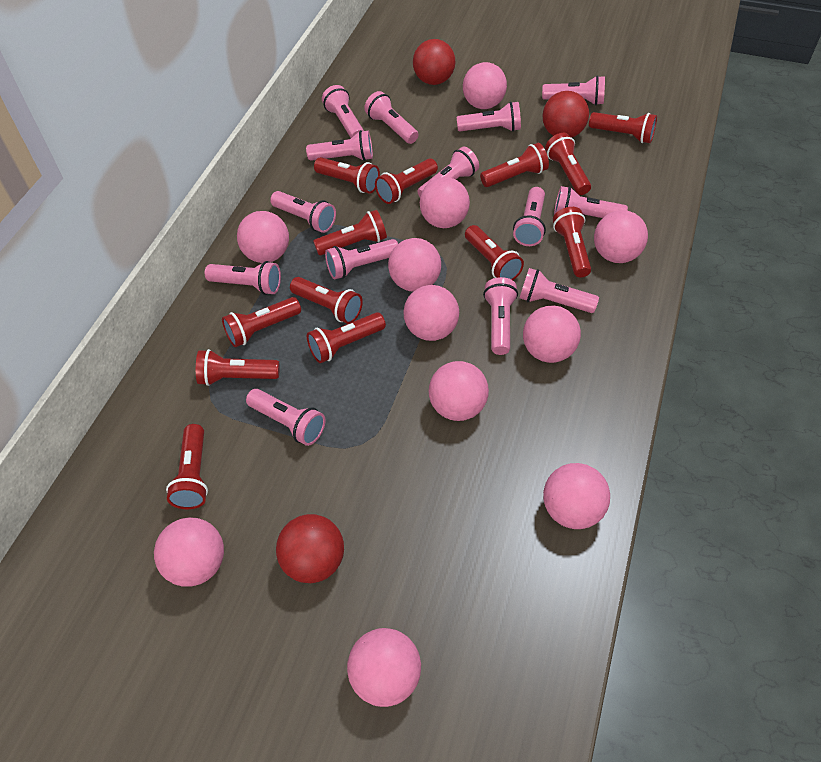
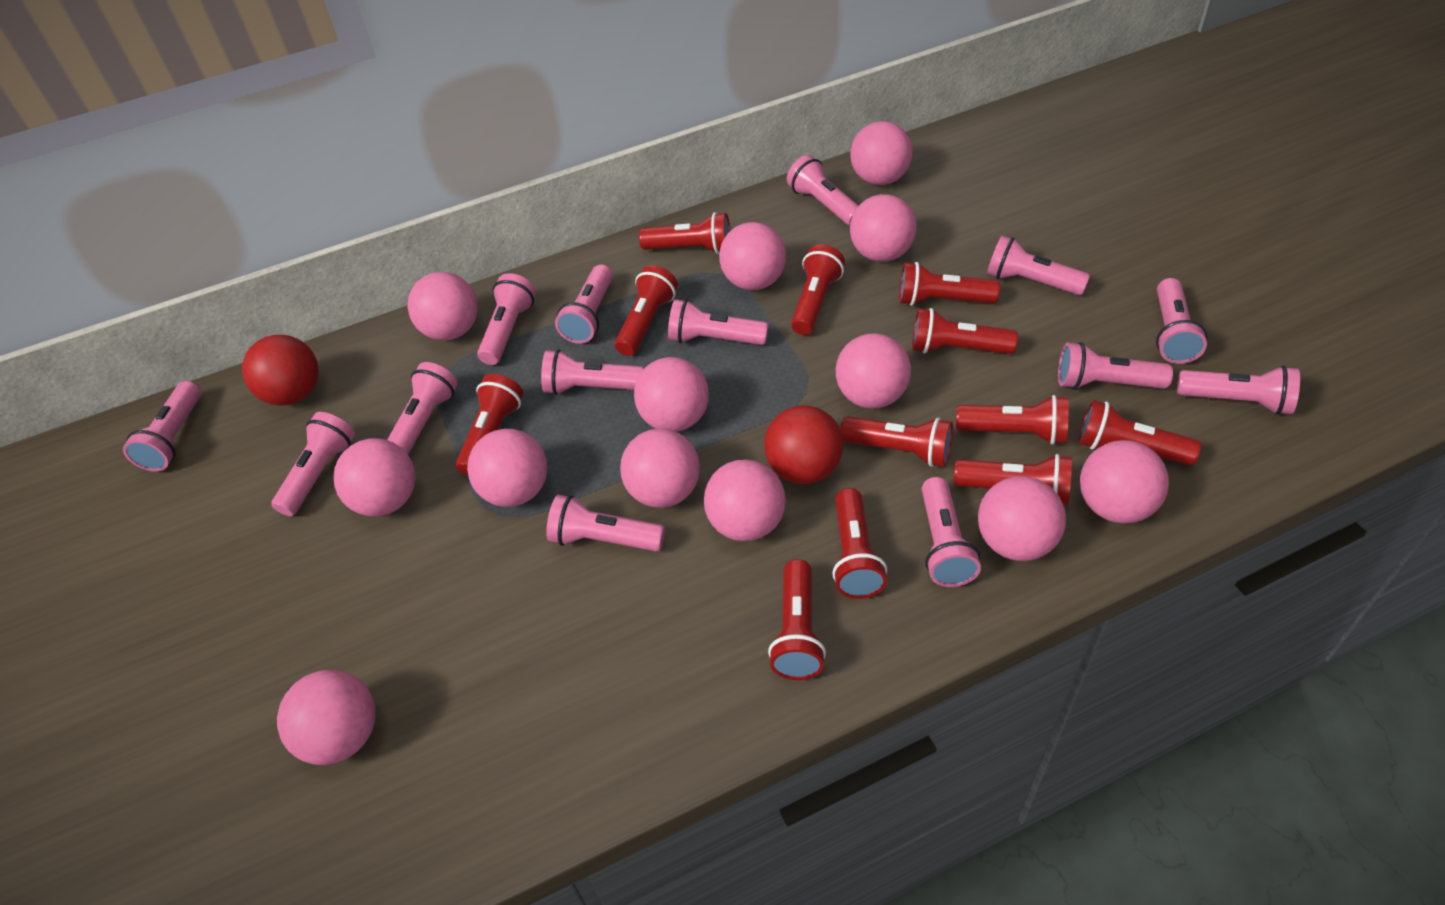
pink ball: [154,517,224,587] [237,211,289,263] [347,628,421,707] [388,238,441,291] [404,285,459,341] [420,177,470,228] [429,361,489,421] [463,62,507,109] [523,306,581,363] [543,463,610,529] [594,210,648,263] = 11 -> [277,670,375,765] [333,438,416,517] [408,272,478,340] [467,429,547,507] [620,429,700,508] [634,357,709,432] [704,459,786,541] [719,222,786,290] [836,333,911,408] [850,121,912,185] [850,194,917,262] [978,476,1066,561] [1080,440,1169,524] = 13
red ball: [276,514,344,583] [413,39,455,85] [542,91,589,138] = 3 -> [242,335,319,405] [764,405,843,484] = 2
red flashlight: [166,424,208,509] [196,349,280,386] [222,297,301,347] [290,277,363,324] [307,312,386,363] [313,210,387,255] [314,157,380,194] [375,158,438,204] [465,225,524,280] [480,143,549,187] [545,133,591,195] [553,207,591,277] [589,112,657,143] = 13 -> [456,374,523,476] [615,265,678,356] [639,212,731,254] [768,559,826,680] [791,245,845,335] [832,488,887,599] [840,416,953,467] [899,262,1000,306] [912,308,1018,354] [954,454,1072,505] [956,395,1069,445] [1078,400,1201,465] = 12

